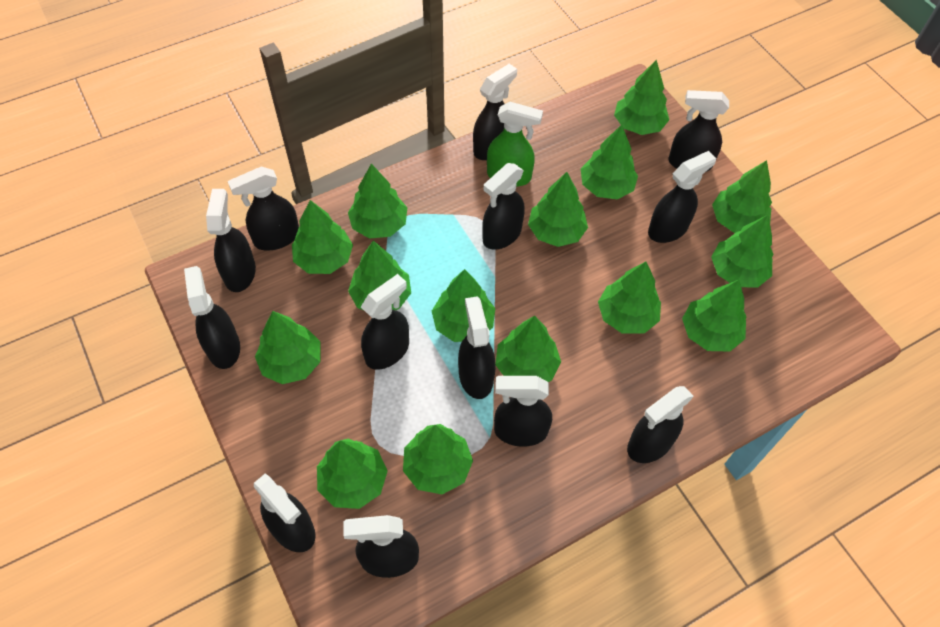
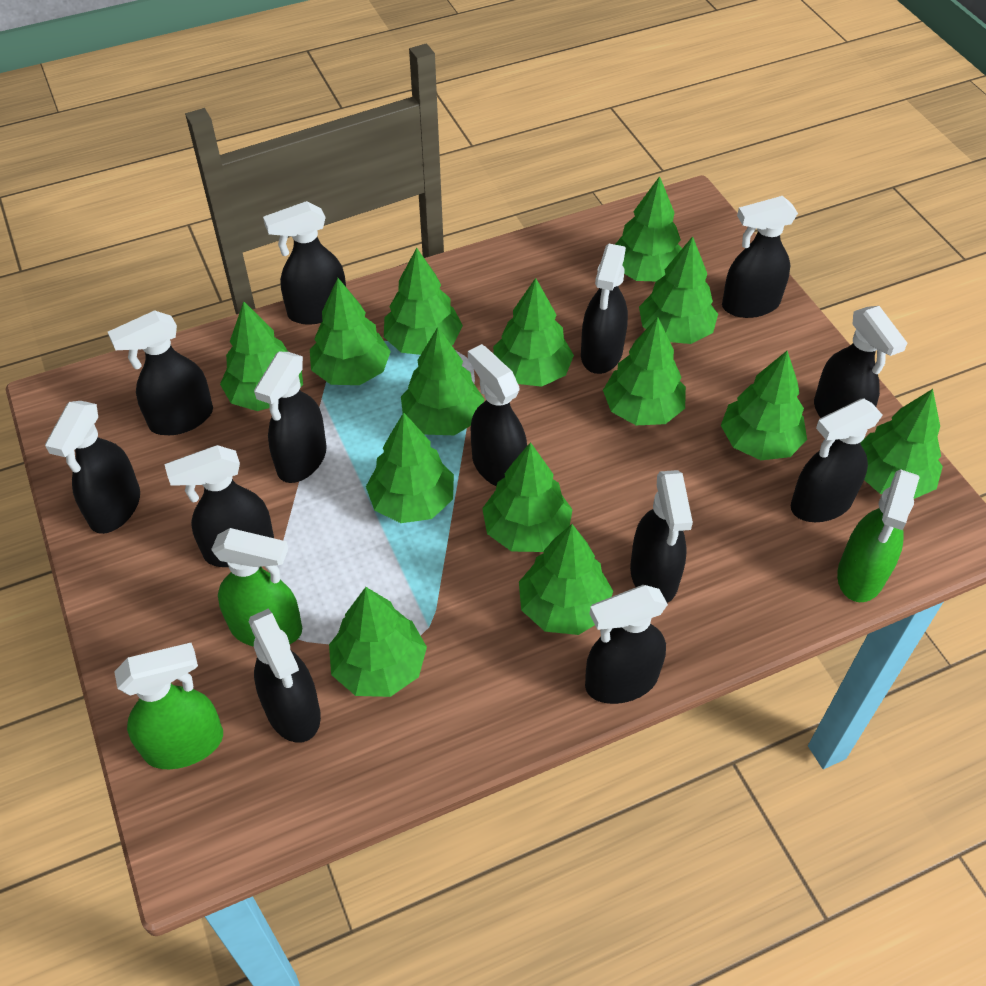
green spray bottle: [487,102,543,187] = 1 -> [114,643,223,769] [211,528,302,647] [837,469,920,602] = 3
green tree: [255,311,321,384] [292,200,353,274] [317,438,388,509] [348,164,408,239] [348,241,411,310] [403,424,473,494] [432,269,495,342] [495,316,561,382] [528,172,588,247] [581,125,638,199] [598,262,661,334] [614,59,669,135] [682,280,746,351] [711,215,774,288] [712,160,772,233] = 15 -> [220,301,303,411] [310,278,391,385] [329,587,427,697] [366,412,454,523] [384,248,463,355] [401,327,485,435] [482,442,573,552] [493,278,574,387] [519,524,613,635] [603,317,686,425] [615,176,682,281] [639,236,718,344] [721,351,807,460] [861,389,943,499] = 14

